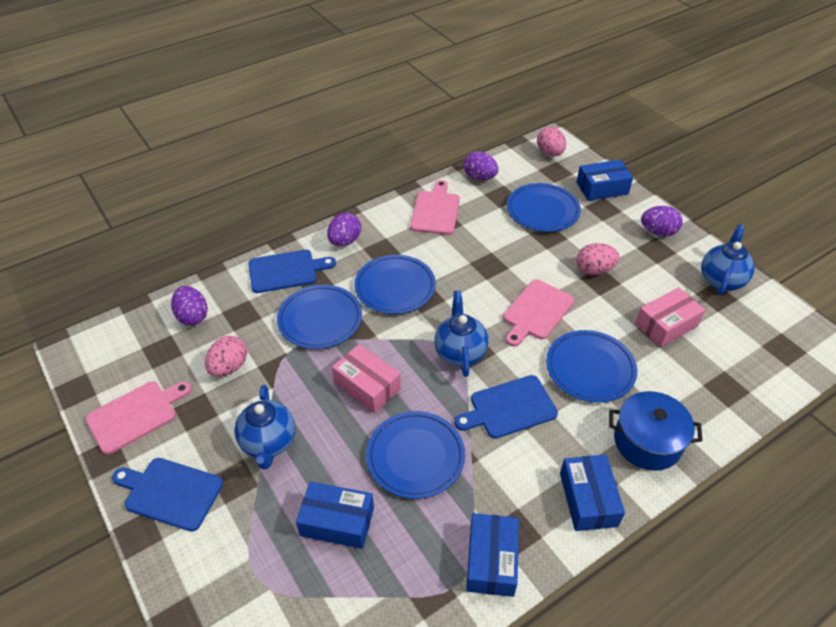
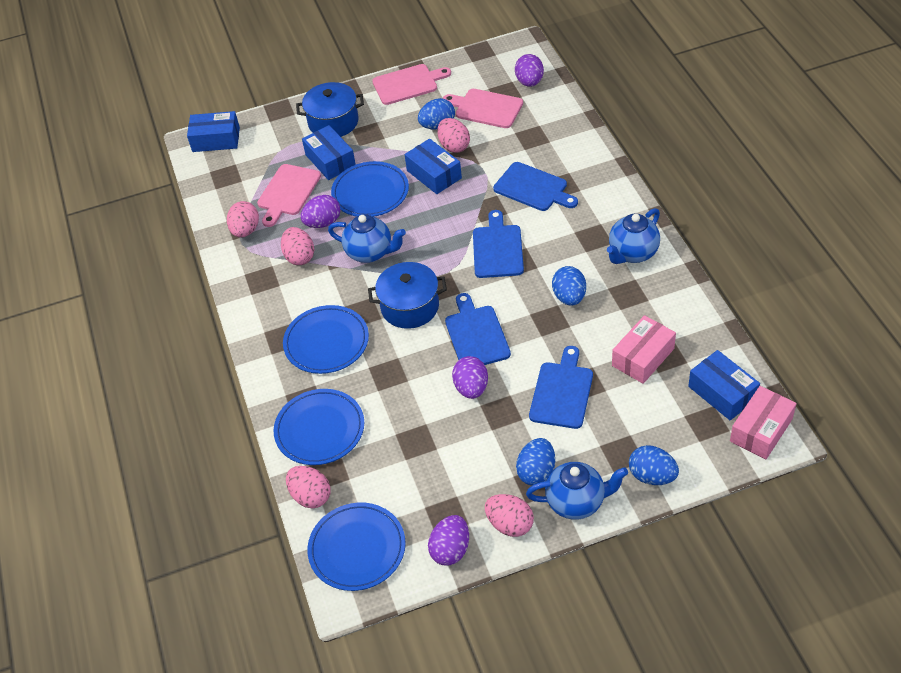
blue cutting board: [112,458,223,532] [248,250,336,293] [454,375,558,439] = 3 -> [445,293,511,365] [473,210,524,278] [493,162,578,211] [529,346,593,429] = 4
blue egg: none = 0 -> [418,98,455,130] [516,438,555,486] [552,266,586,306] [629,445,679,485] = 4
blue plate: [277,285,362,349] [354,255,436,314] [366,411,465,499] [507,183,581,232] [546,330,637,403] = 5 -> [274,389,364,465] [283,305,369,374] [307,503,406,591] [331,161,409,217] = 4
blue pot: [609,391,703,471] = 1 -> [296,82,364,137] [368,262,447,329] = 2
pink egg: [205,336,247,377] [537,127,566,156] [576,243,620,275] = 3 -> [227,201,259,238] [281,227,314,265] [286,466,331,508] [437,118,470,153] [485,494,534,537] = 5

